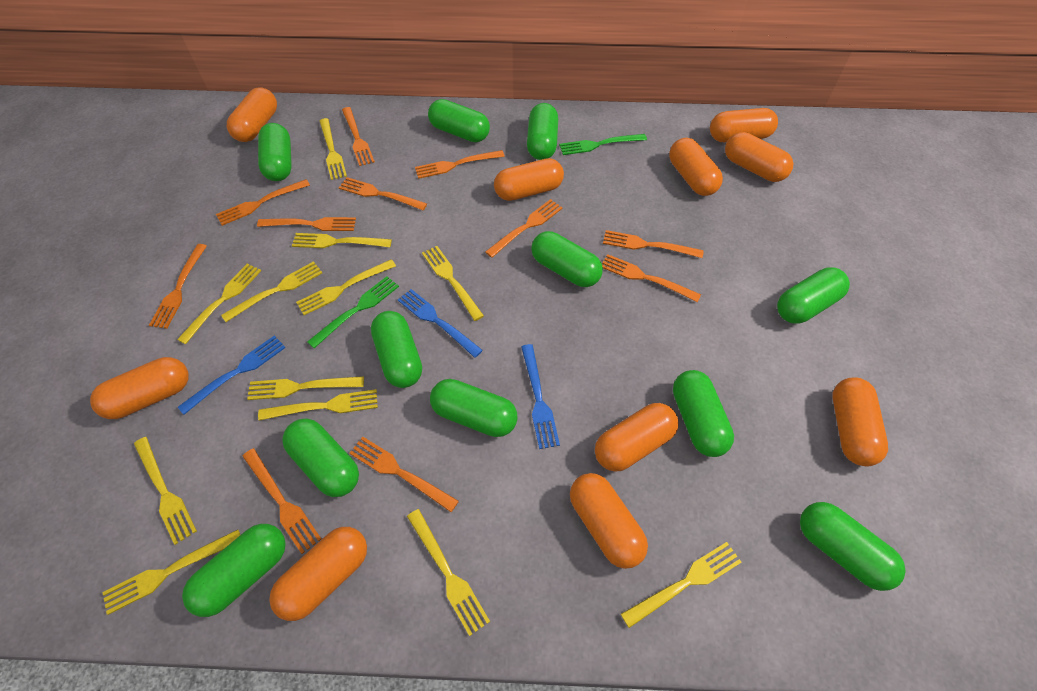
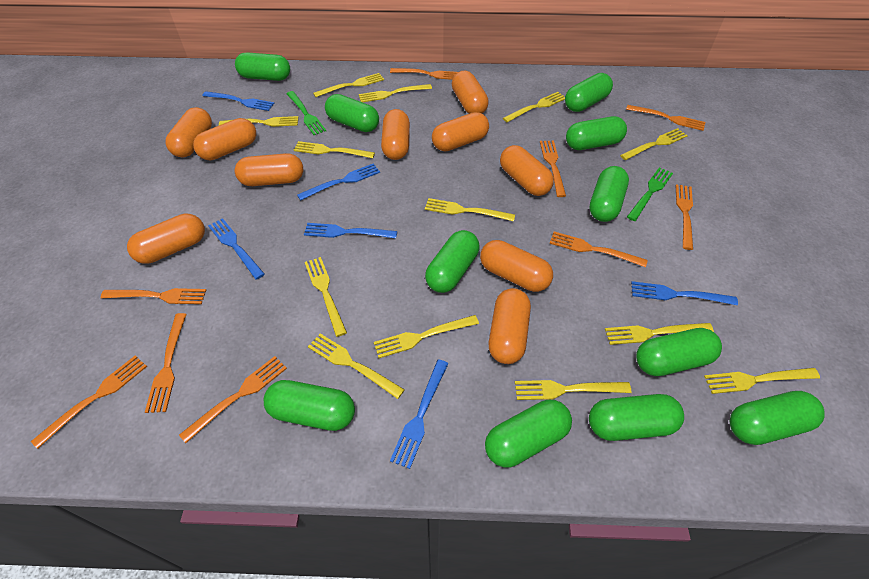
blue fork: [178,336,286,415] [398,289,483,358] [521,344,560,449] = 3 -> [202,91,275,111] [208,218,265,280] [297,164,380,201] [304,223,397,239] [390,359,449,469] [631,281,738,305] = 6
orange fork: [149,244,207,329] [216,179,310,226] [242,448,321,554] [257,217,356,231] [339,177,427,210] [342,107,375,166] [350,437,459,512] [415,150,505,179] [485,199,562,258] [602,254,701,302] [603,230,704,258] = 11 -> [31,356,147,449] [101,288,206,304] [145,313,187,413] [179,356,287,443] [390,68,458,80] [540,141,566,197] [550,232,648,267] [626,105,705,131] [675,184,693,250] = 9
yellow fork: [102,529,240,615] [134,437,197,545] [177,264,261,344] [221,261,322,322] [247,376,364,400] [258,389,378,421] [292,233,392,248] [296,259,396,315] [320,118,347,180] [407,509,490,636] [422,246,484,321] [621,542,741,628] = 12 -> [219,116,299,127] [294,141,375,158] [305,257,347,337] [308,334,405,399] [313,73,384,97] [359,84,432,102] [374,315,479,358] [425,198,515,221] [503,92,565,122] [515,380,632,400] [605,323,714,345] [620,128,688,160] [704,368,820,394] = 13

